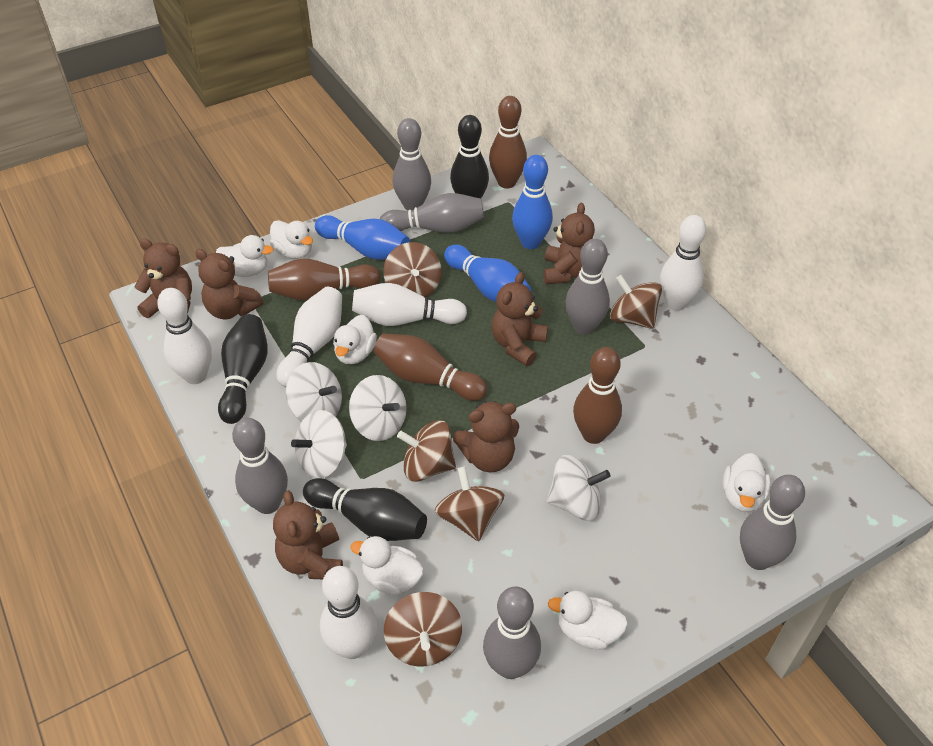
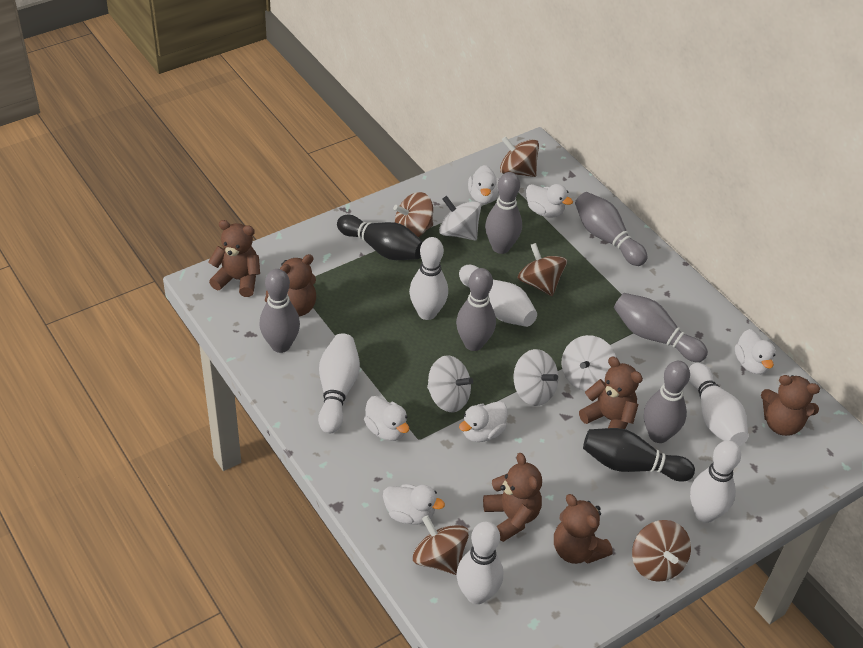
black bowling pin: [218,314,268,424] [303,478,427,541] [450,115,489,198] = 3 -> [337,215,423,260] [583,428,695,482] = 2
blue bowling pin: [315,215,410,260] [444,244,531,302] [512,155,553,249] = 3 -> none = 0
brown bowling pin: [268,258,380,301] [374,333,487,401] [489,96,527,188] [573,347,622,444] = 4 -> none = 0
white bowling pin: [157,288,212,384] [276,287,342,387] [320,566,377,659] [352,283,467,326] [660,215,707,311] = 5 -> [318,333,360,433] [409,237,448,320] [456,522,503,604] [459,265,537,327] [689,363,748,446] [690,440,741,523] = 6

